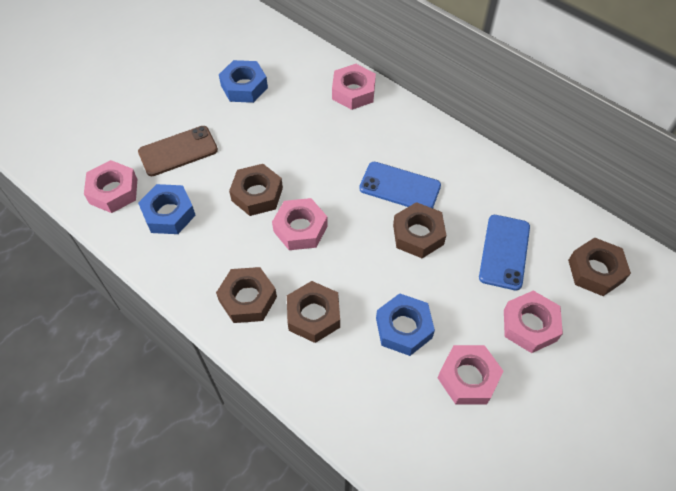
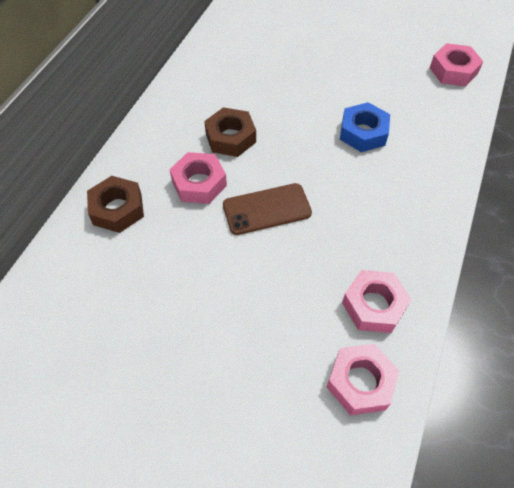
blue nut: [138,184,196,234] [219,60,268,103] [376,293,435,356] = 3 -> [340,102,390,152] = 1
blue phone: [359,162,441,208] [479,215,530,290] = 2 -> none = 0
brown nut: [216,267,277,323] [229,164,283,216] [287,281,340,343] [393,202,446,258] [568,237,631,296] = 5 -> [87,176,144,233] [204,107,256,157] = 2
pink nut: [84,160,137,213] [272,198,328,250] [332,64,376,110] [438,345,503,404] [504,291,563,353] = 5 -> [170,152,227,204] [327,344,400,415] [342,270,412,333] [430,43,483,87] = 4

